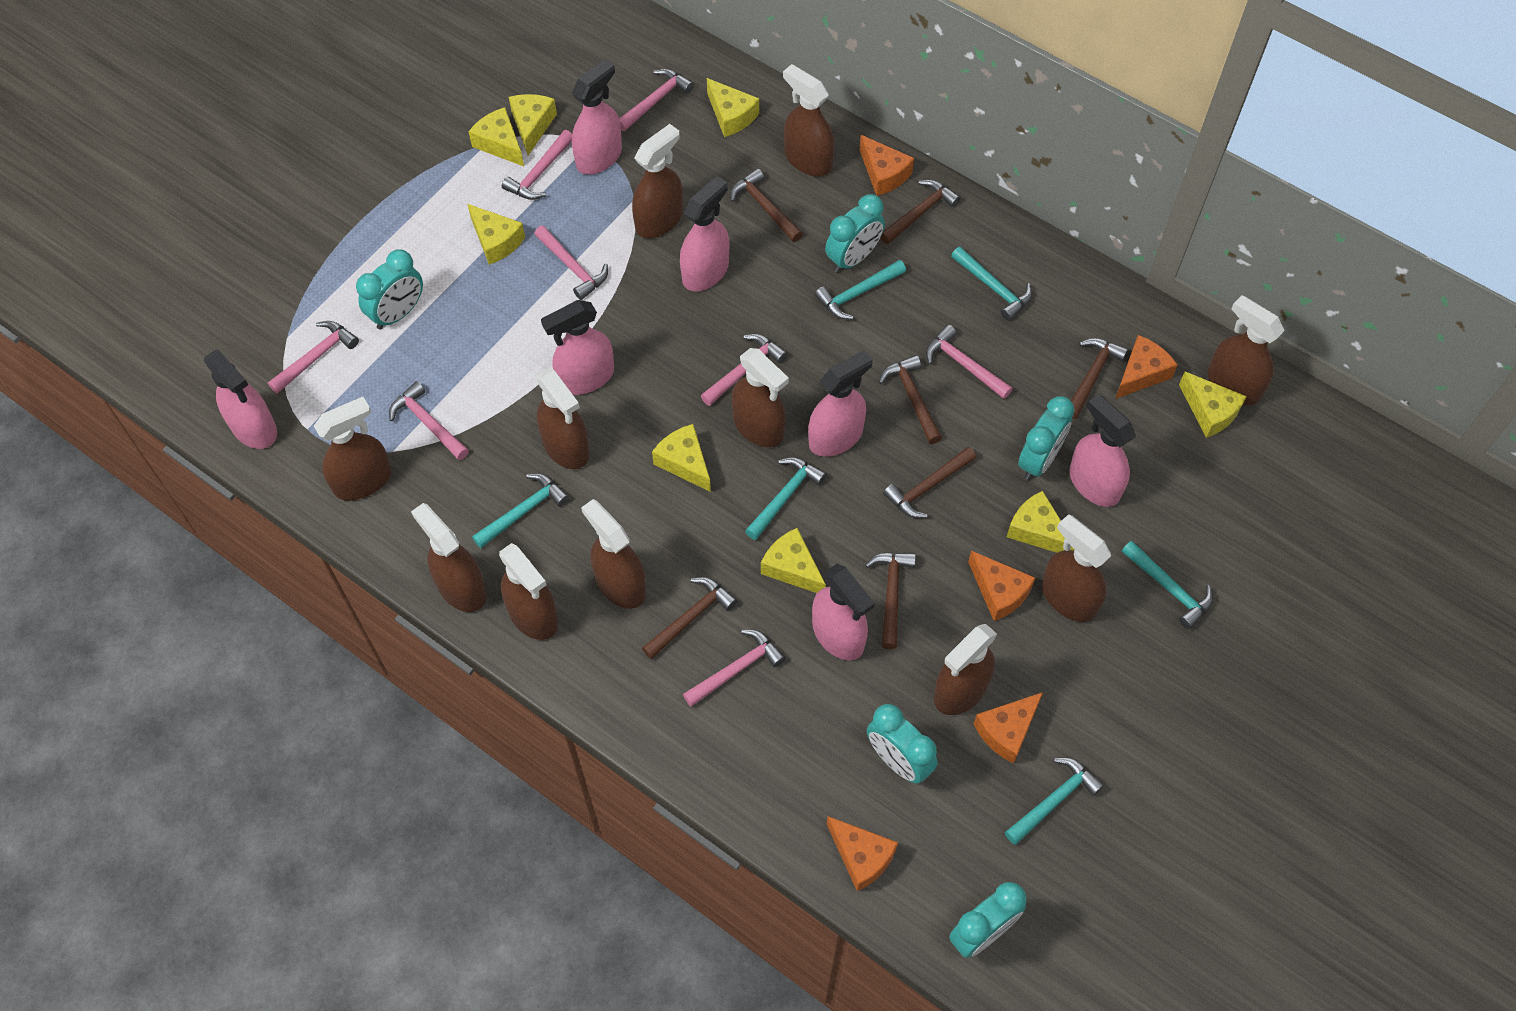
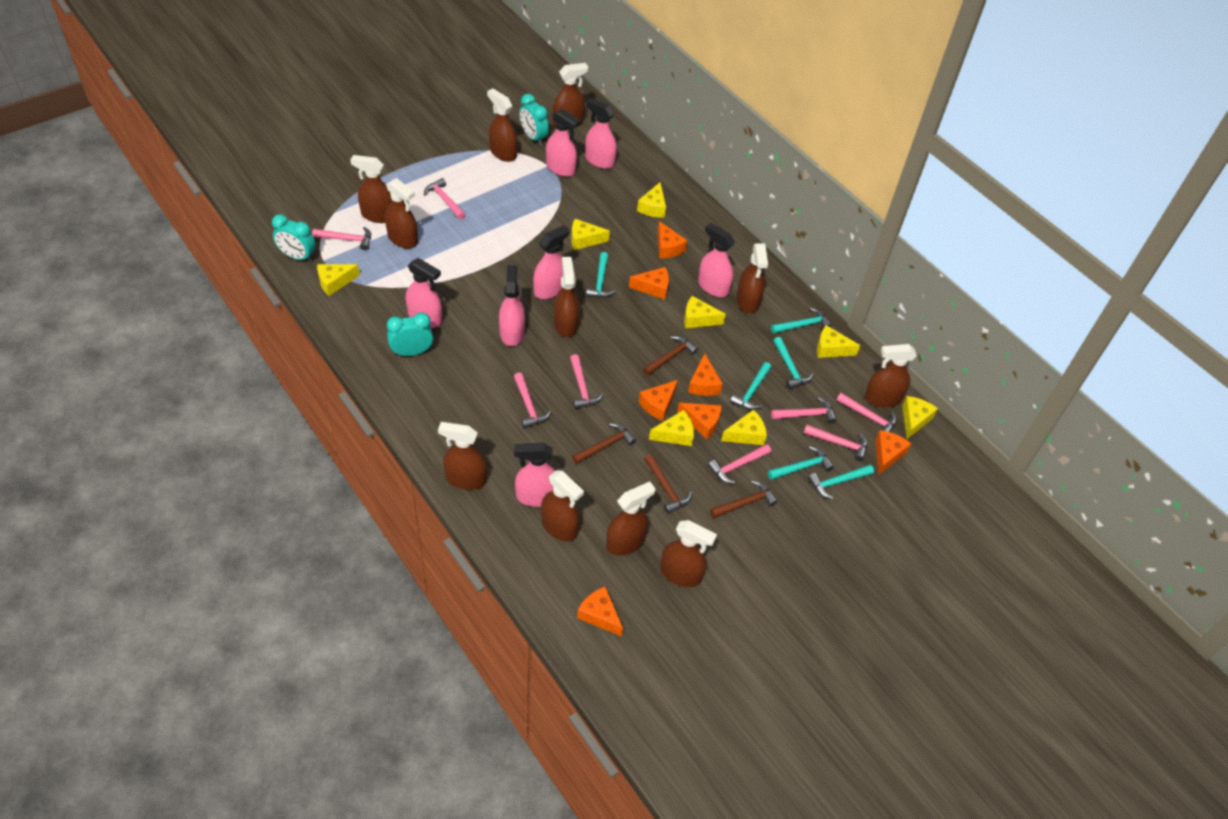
brown hammer: [642,577,737,659] [730,168,803,242] [865,552,916,649] [879,355,942,444] [881,180,961,244] [883,447,976,518] [1071,338,1128,419] = 7 -> [572,423,636,464] [643,336,698,376] [644,454,692,514] [710,480,778,518] = 4
orange cheese: [827,816,898,891] [859,135,914,196] [968,551,1035,621] [974,692,1043,763] [1115,335,1177,399] = 5 -> [577,587,623,637] [629,267,669,300] [639,380,678,421] [657,221,687,258] [677,403,722,439] [688,354,723,396] [875,430,911,475] = 7
turquoise clock: [356,249,423,330] [825,194,885,273] [867,704,938,784] [949,882,1027,958] [1018,396,1075,480] = 5 -> [272,214,316,262] [387,312,433,356] [519,94,549,145] = 3

